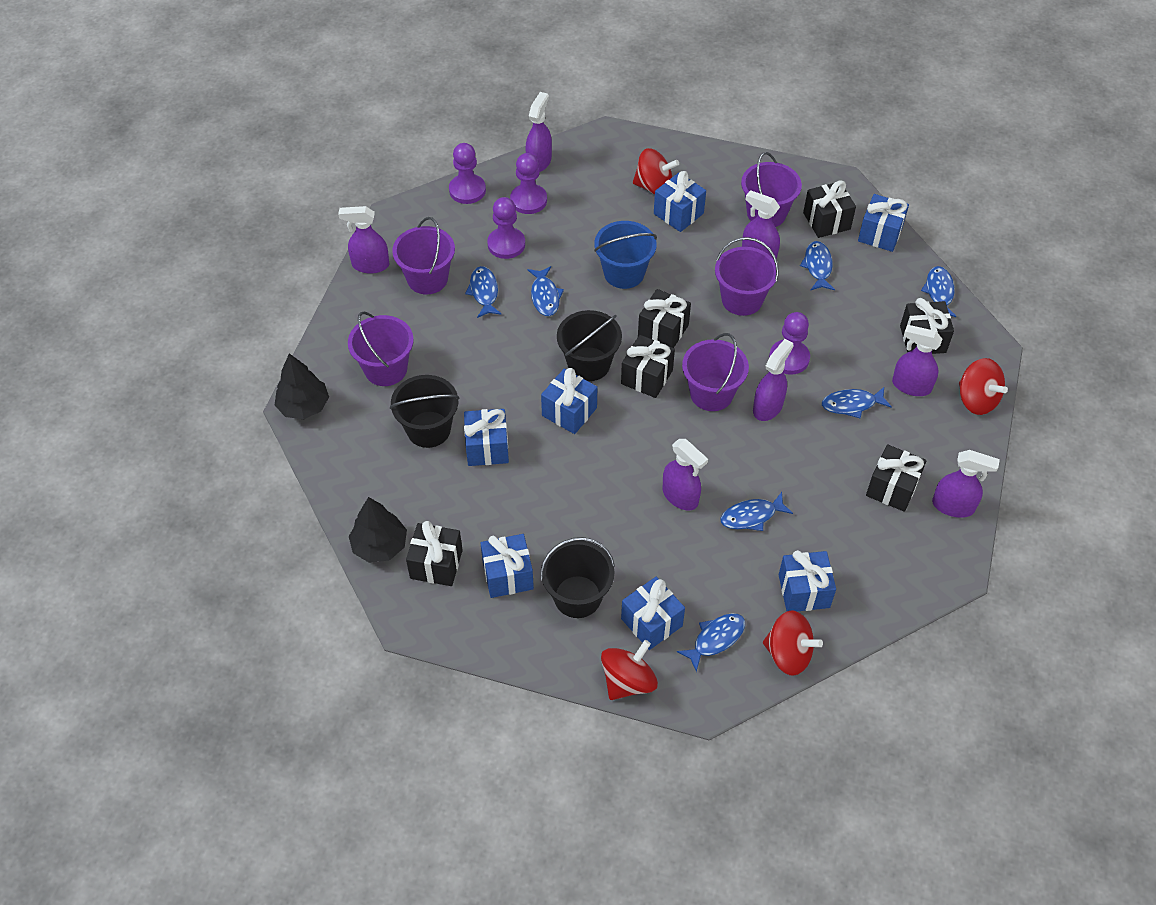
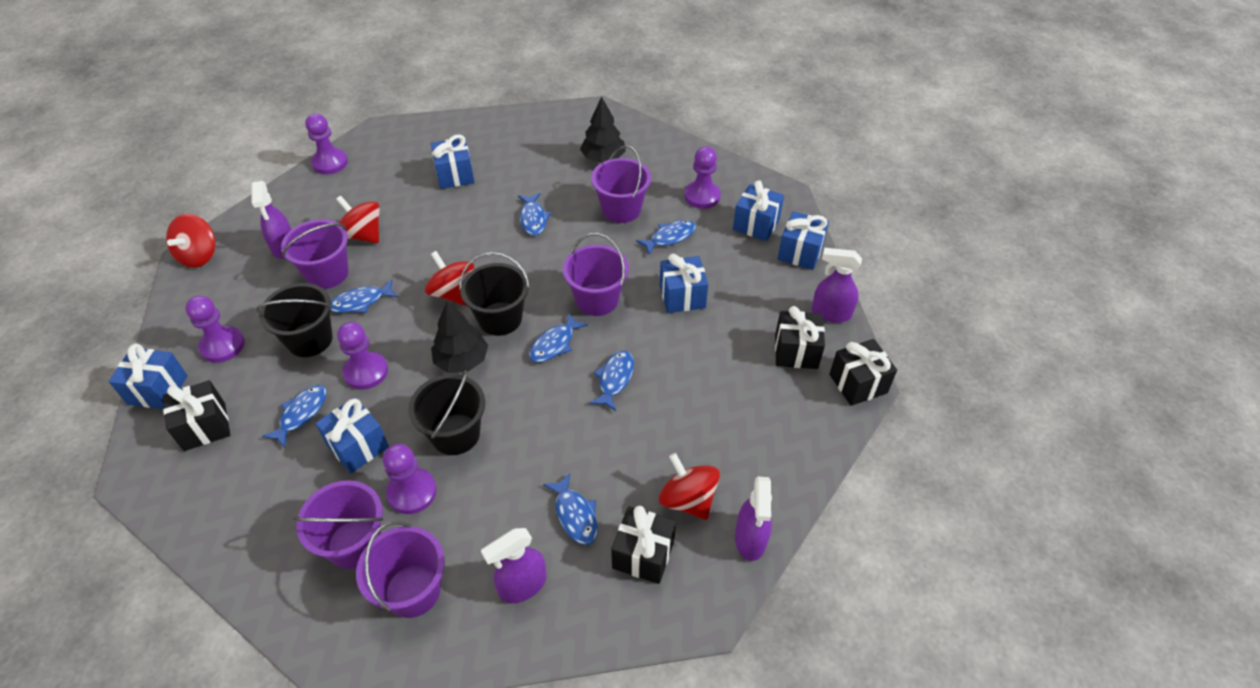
black gift: [406,521,463,586] [621,335,675,398] [638,289,691,348] [803,180,856,238] [866,444,926,512] [900,298,954,354] = 6 -> [163,380,230,451] [611,506,676,584] [775,306,825,369] [829,339,897,406] = 4
blue bucket: [594,221,657,289] = 1 -> none = 0
blue gift: [464,409,509,466] [481,534,534,598] [541,368,597,434] [621,577,685,650] [654,171,706,232] [779,550,836,611] [858,194,909,252] = 7 -> [109,343,188,409] [315,398,389,473] [431,134,475,189] [660,254,708,313] [733,180,784,241] [777,211,829,270] = 6
purple pawn: [449,143,486,204] [487,197,525,259] [510,153,547,214] [769,312,810,375] = 4 -> [185,295,245,363] [305,113,348,174] [337,322,388,390] [383,444,437,514] [684,146,721,209] = 5
purple spray bottle: [338,206,389,274] [526,92,552,172] [663,439,708,510] [742,190,780,260] [753,339,794,421] [892,325,942,396] [932,450,1000,518] = 7 -> [251,181,291,259] [481,528,546,603] [735,476,772,561] [812,248,862,323] = 4

